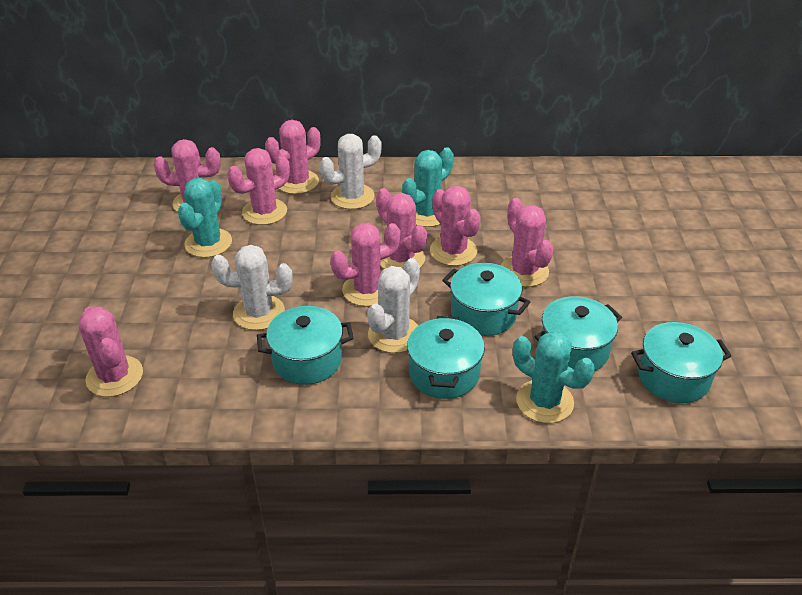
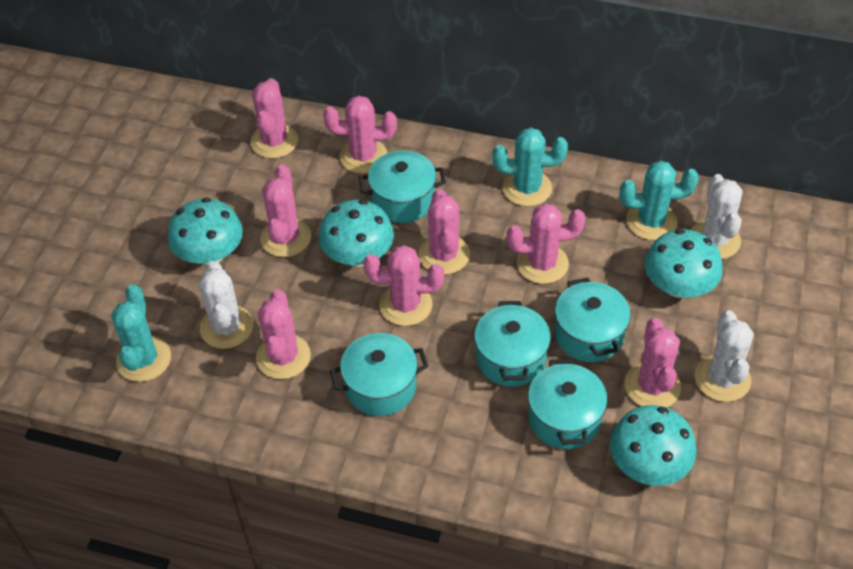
turquoise mushroom: none = 0 -> [168,198,243,265] [319,200,394,267] [610,405,696,486] [645,229,723,298] = 4

